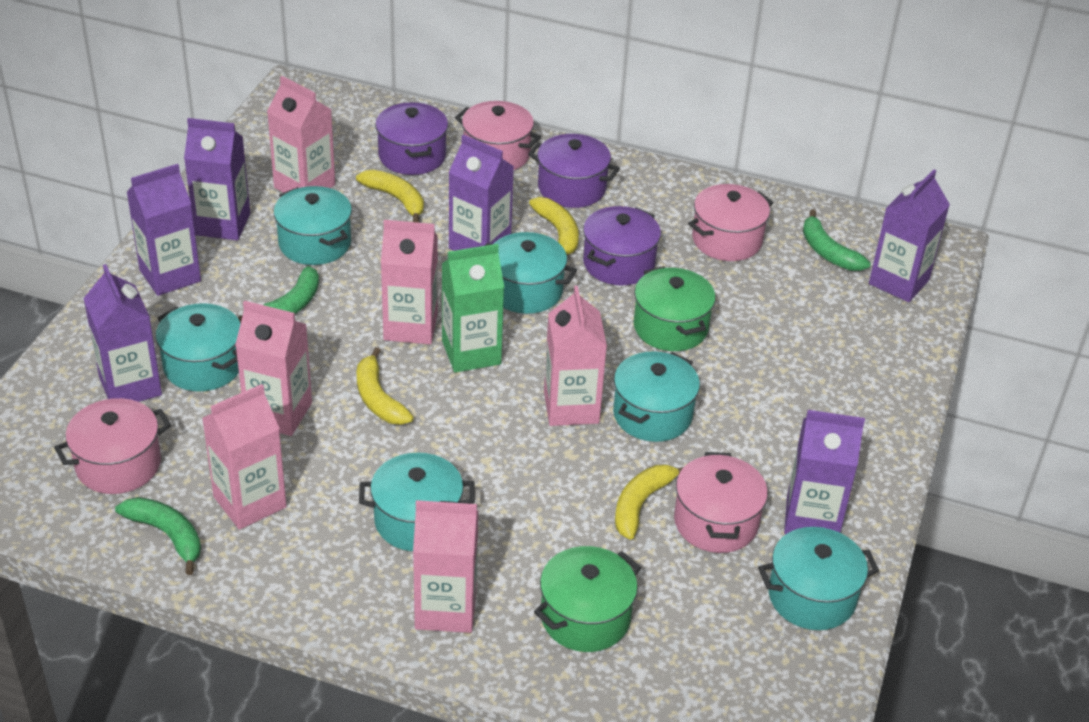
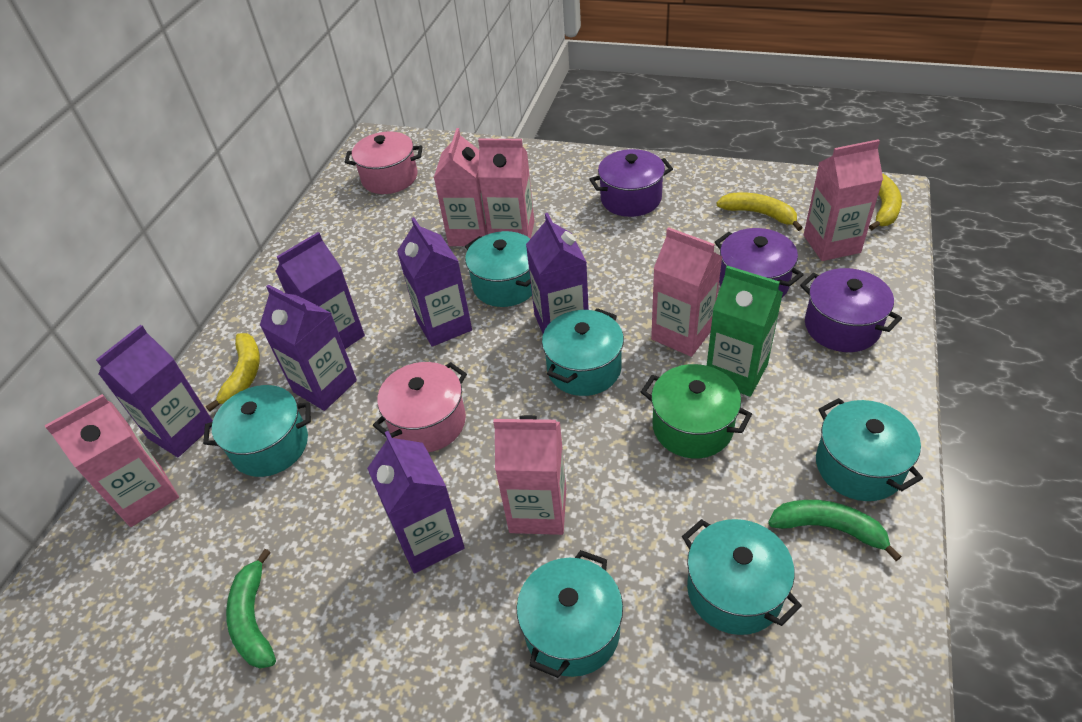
green banana: [115,497,201,575] [238,266,319,322] [803,209,871,271] = 3 -> [226,549,276,668] [768,500,902,561] = 2
green pot: [534,546,641,652] [633,266,716,351] = 2 -> [641,364,752,458] = 1
pink pot: [54,398,171,494] [455,101,541,170] [674,452,768,553] [688,184,773,261] = 4 -> [345,132,422,194] [373,362,467,452] = 2
yellow banana: [356,169,424,223] [356,347,414,425] [529,197,579,255] [615,464,683,540] = 4 -> [206,333,260,411] [716,192,803,231] [869,173,902,230] = 3

